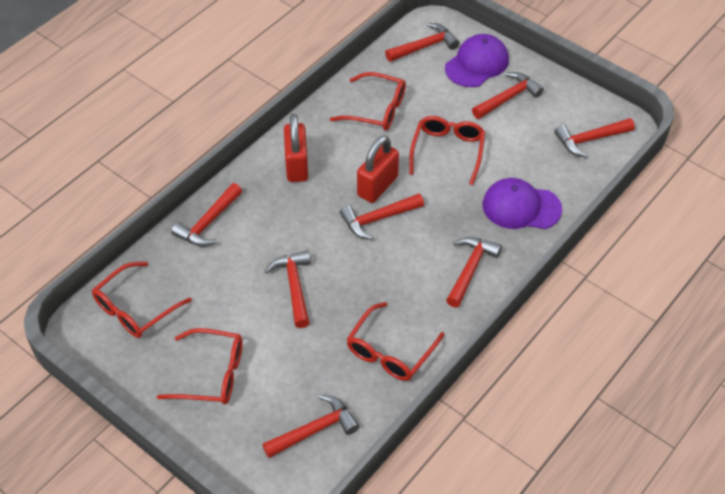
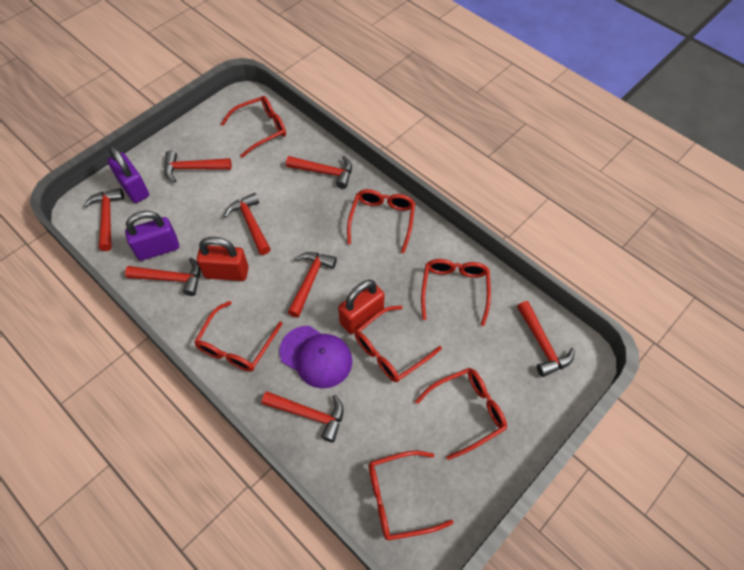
purple cap: [445,34,509,87] [483,178,562,229] = 2 -> [279,326,352,388] = 1
purple padlock: none = 0 -> [107,145,149,203] [125,211,179,261] = 2
red glasses: [92,262,192,338] [157,328,243,404] [330,72,406,131] [346,302,444,381] [409,116,485,185] = 5 -> [194,301,283,372] [221,96,286,158] [347,189,415,253] [355,306,442,382] [369,450,454,541] [415,368,507,460] [421,259,491,326] = 7

